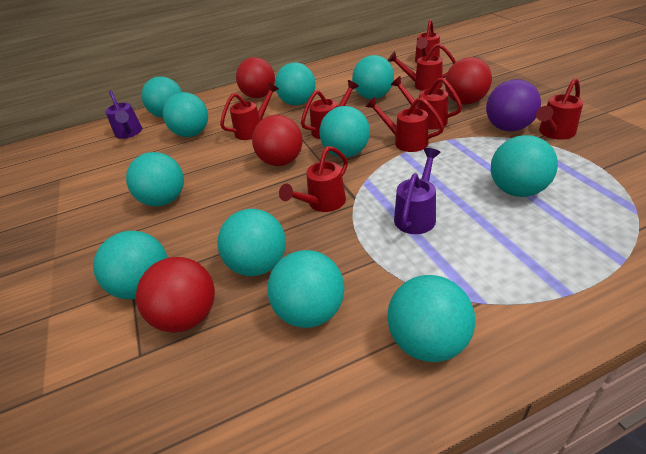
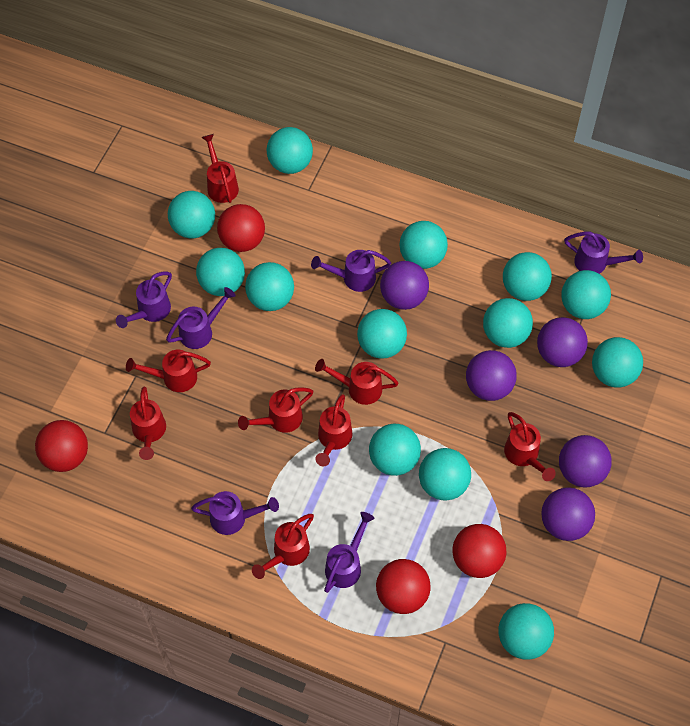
purple ball: [486,79,541,131] = 1 -> [380,261,429,310] [466,350,517,401] [537,317,588,367] [541,487,595,541] [559,435,612,488] = 5
purple watering can: [105,90,142,139] [394,148,441,234] = 2 -> [116,271,172,328] [166,287,236,349] [191,491,279,535] [311,250,391,292] [324,512,374,593] [564,232,643,274] = 6
turquoise ball: [93,231,168,299] [126,152,184,206] [141,76,182,118] [163,92,208,137] [217,209,286,276] [267,250,344,328] [275,63,316,106] [319,106,370,158] [352,55,394,99] [387,275,475,362] [491,135,558,197] = 11 -> [168,191,215,238] [196,248,245,296] [245,262,294,311] [267,127,313,174] [357,309,407,359] [369,424,421,476] [399,221,448,269] [419,448,471,501] [483,298,533,348] [498,603,554,660] [503,252,552,301] [561,270,611,319] [592,337,643,388] = 13

